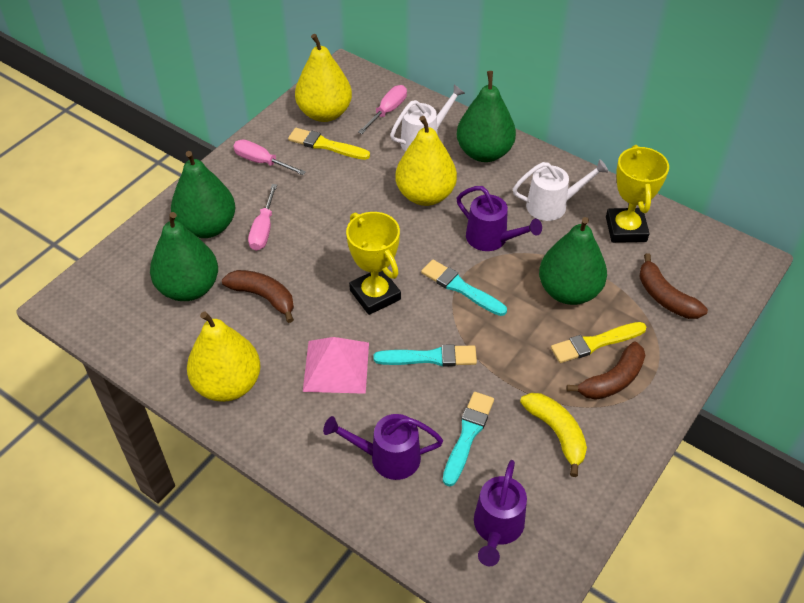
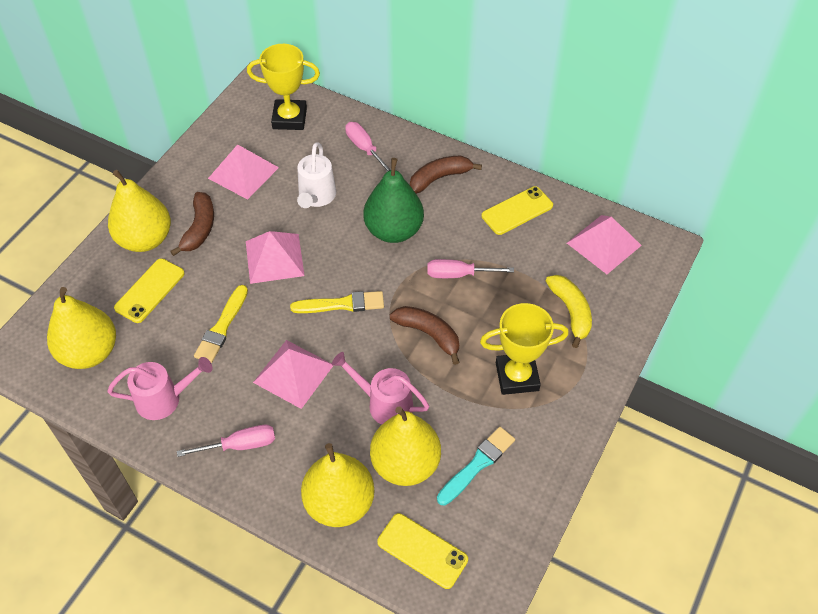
green pear: [150,212,218,301] [171,151,235,238] [457,71,516,162] [539,217,607,305] = 4 -> [363,158,424,243] = 1
pink pyramid: [303,337,369,394] = 1 -> [208,144,279,200] [246,231,305,284] [253,340,333,409] [567,215,642,274] = 4
pink watering can: none = 0 -> [107,357,212,420] [332,352,429,425] = 2
purple watering can: [323,414,443,480] [457,186,542,251] [474,460,527,566] = 3 -> none = 0
turquoise brush: [373,344,477,366] [421,260,507,316] [443,392,494,486] = 3 -> [437,427,515,505] = 1
white watering can: [390,84,465,152] [513,159,609,221] = 2 -> [297,142,336,208] = 1
yellow pear: [187,311,261,402] [295,34,352,122] [396,116,457,206] = 3 -> [47,287,116,369] [108,170,171,252] [301,443,375,527] [370,406,441,486] = 4
yellow phone: none = 0 -> [114,258,184,323] [377,513,468,589] [481,186,553,235] = 3

